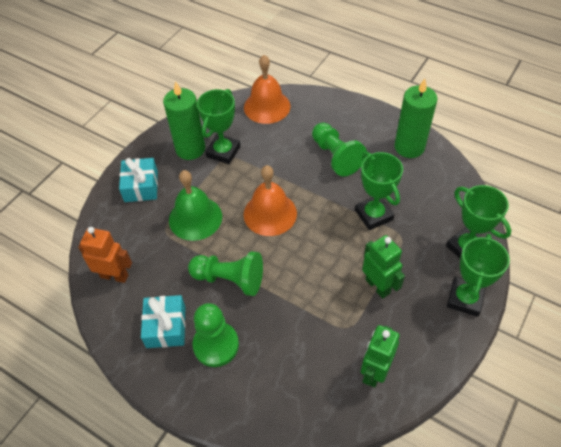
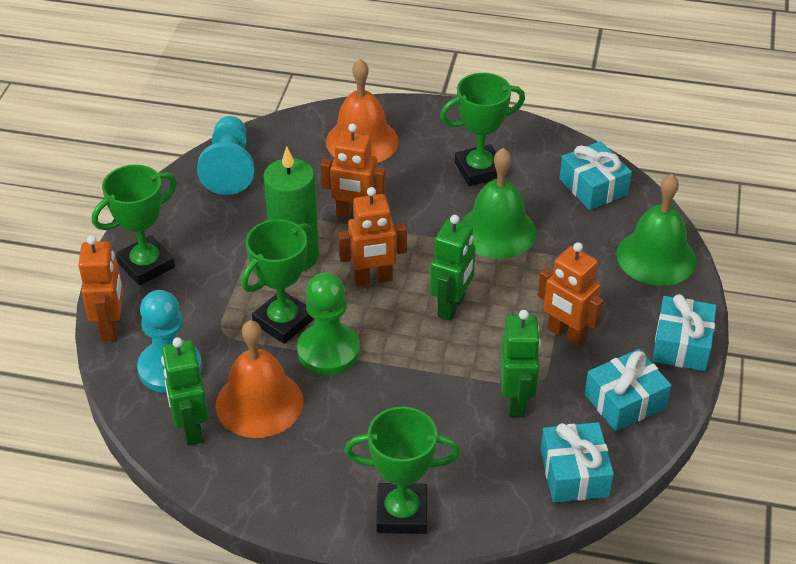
green bell: [169,170,222,241] = 1 -> [461,148,537,259] [616,174,697,286] = 2
green candle: [163,81,205,160] [394,79,437,158] = 2 -> [263,146,319,271] = 1
green pawn: [188,251,263,296] [193,303,239,367] [312,123,367,176] = 3 -> [297,272,360,375] = 1
green robot: [361,325,400,388] [362,235,405,298] = 2 -> [161,337,209,446] [430,215,475,321] [500,310,541,417] = 3
orange robot: [78,227,132,283] = 1 -> [78,235,123,341] [320,123,386,218] [338,187,407,286] [538,242,603,347] = 4
turquoise gift: [119,158,158,202] [141,295,186,348] = 2 -> [540,422,614,503] [559,141,632,210] [585,349,672,431] [652,294,717,371] = 4
turquoise pawn: none = 0 -> [137,290,202,393] [197,116,254,195] = 2

